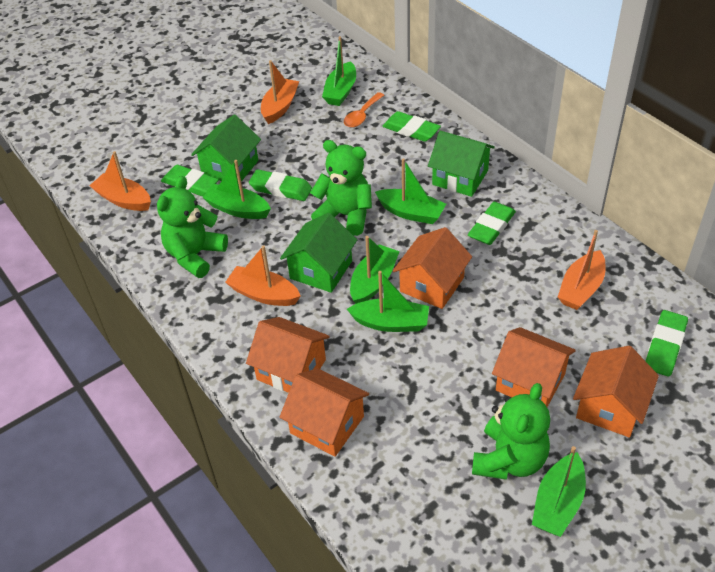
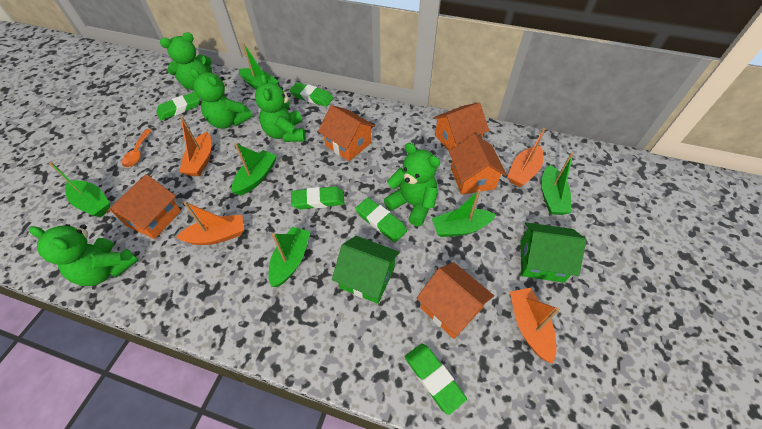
green house: [191,114,261,182] [280,213,357,293] [428,131,495,197] = 3 -> [332,236,400,304] [520,222,586,283] = 2
green teddy bear: [157,176,228,278] [310,140,372,236] [472,383,550,480] = 3 -> [29,224,138,286] [160,32,212,91] [190,68,253,129] [255,74,305,142] [384,143,440,226] = 5

